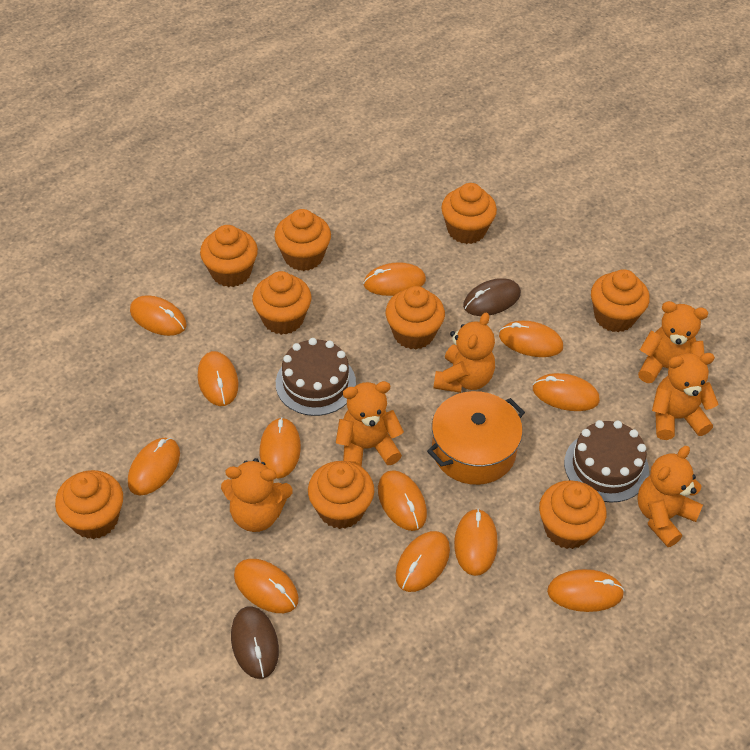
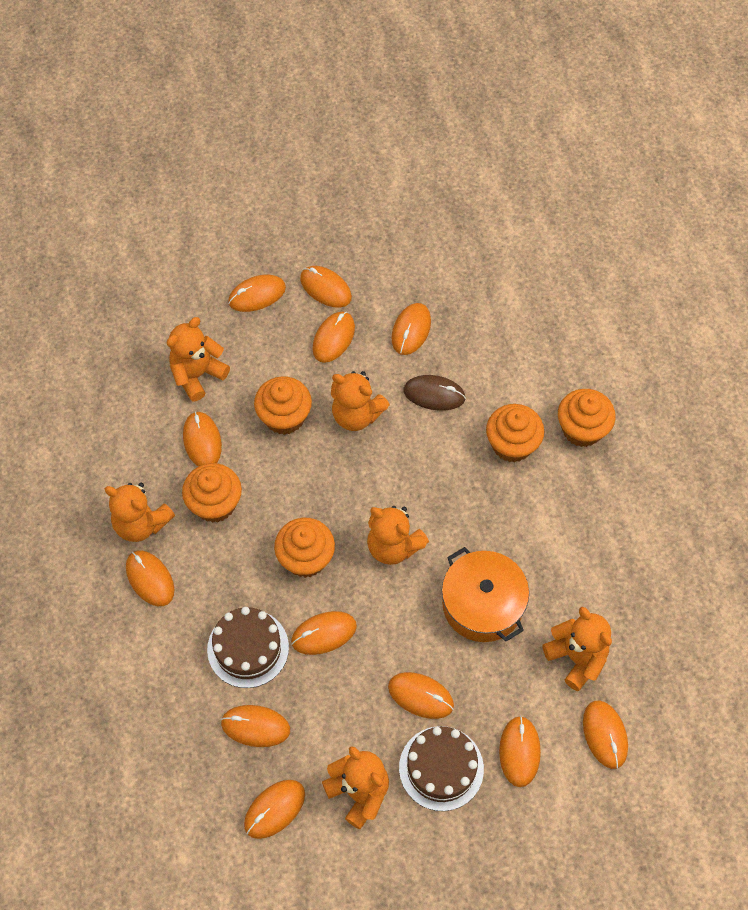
brown mouse: [231,606,279,679] [463,278,521,316] = 2 -> [404,375,466,411] = 1
orange cupcake: [55,470,123,539] [200,225,258,287] [252,271,311,335] [274,209,331,271] [308,461,374,529] [386,286,445,349] [441,183,497,244] [539,480,606,549] [591,269,650,332] = 9 -> [182,463,242,523] [254,376,312,435] [274,518,335,578] [486,404,544,463] [558,389,616,447] = 5

